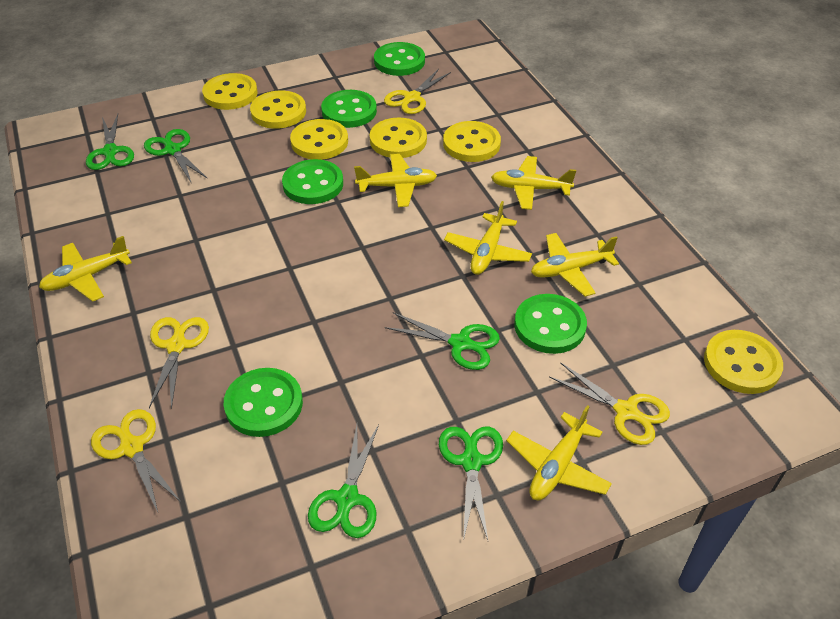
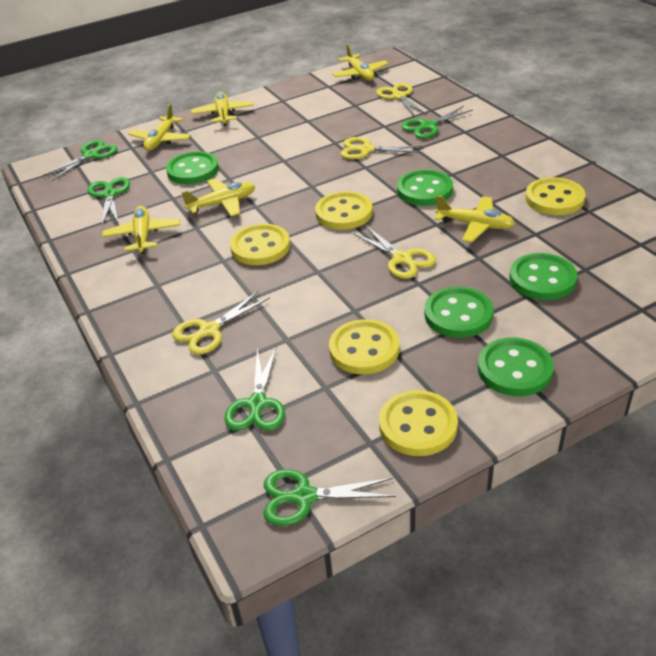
yellow button: [202,73,258,110] [250,91,306,129] [290,119,348,160] [370,118,427,158] [443,121,501,162] [704,330,783,394] = 6 -> [230,224,290,265] [315,191,373,230] [329,319,399,374] [379,390,458,456] [525,177,586,215] = 5

